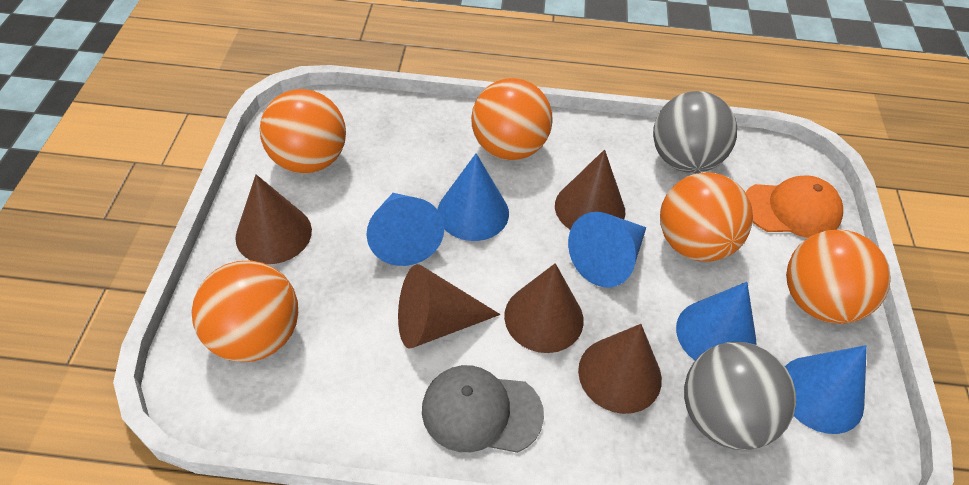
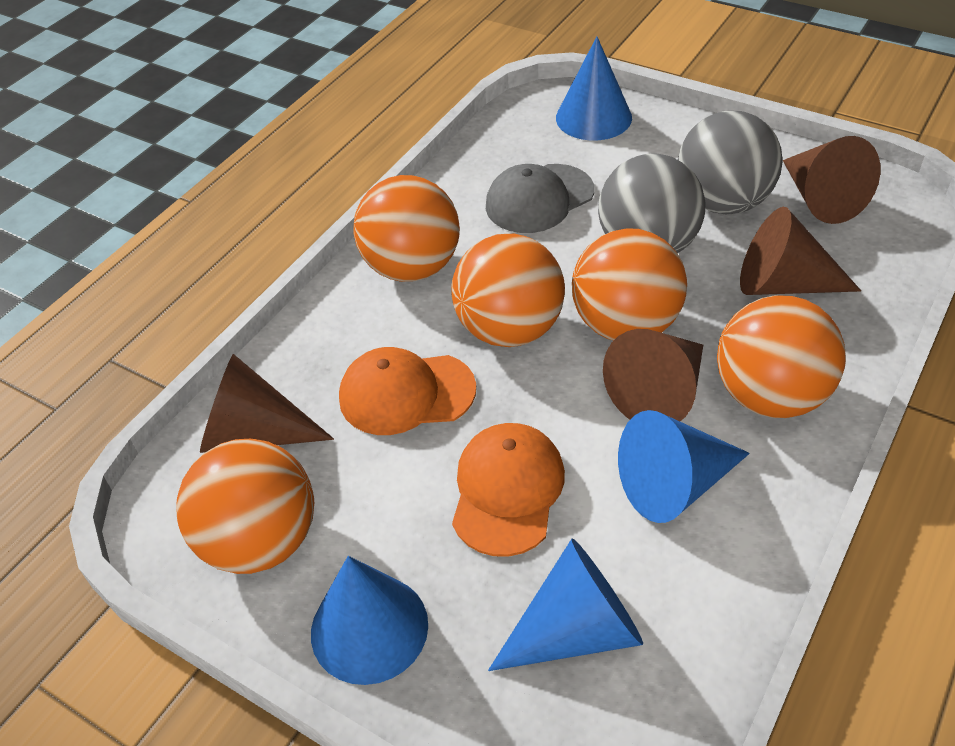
blue cone: [367,193,444,266] [438,153,509,241] [568,212,646,287] [676,282,757,360] [785,345,867,434] = 5 -> [311,556,428,685] [488,538,643,671] [556,37,632,141] [618,410,750,523] = 4
brown cone: [235,174,312,264] [398,264,500,349] [504,263,584,353] [555,150,625,230] [578,324,662,414] = 5 -> [200,354,334,453] [603,329,703,421] [740,207,861,295] [783,136,880,224] = 4
orange cap: [746,175,843,238] = 1 -> [339,347,476,435] [452,423,565,557] = 2

